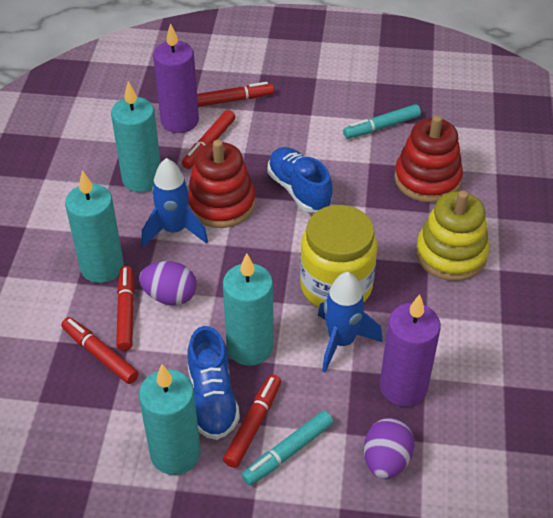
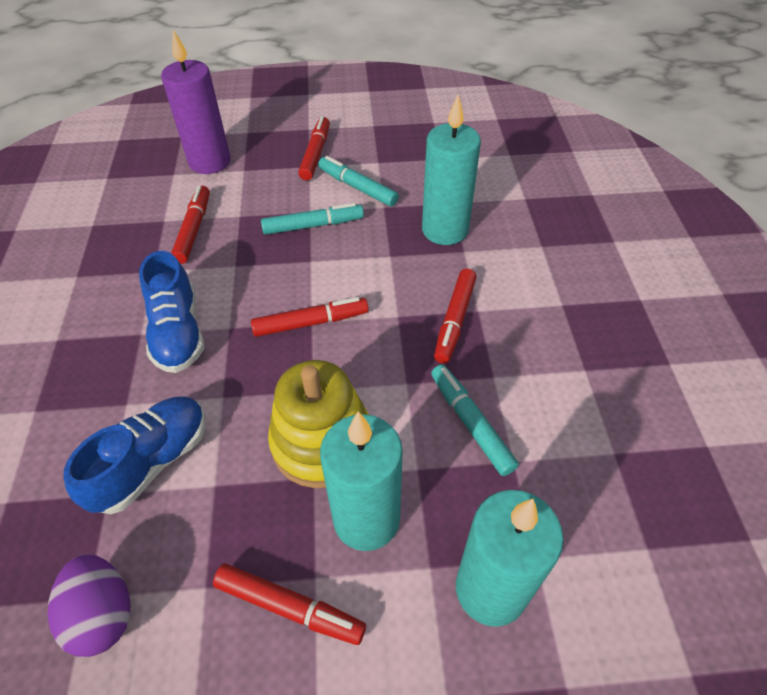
blue rocket: [141,158,208,247] [318,272,383,373] = 2 -> none = 0
purple candle: [153,23,199,133] [380,294,441,406] = 2 -> [161,30,231,174] = 1
purple egg: [139,261,197,306] [364,418,414,479] = 2 -> [48,554,130,657] = 1
red stacking toy: [188,140,255,228] [394,115,463,203] = 2 -> none = 0
turquoise candle: [65,170,124,283] [111,81,161,192] [139,364,201,475] [223,253,273,366] = 4 -> [320,411,403,551] [422,95,481,245] [456,490,564,627] = 3
turquoise marker: [242,411,333,486] [343,104,421,139] = 2 -> [261,203,364,235] [318,156,399,206] [431,365,519,476] = 3
yellow jar: [300,205,377,307] = 1 -> none = 0

